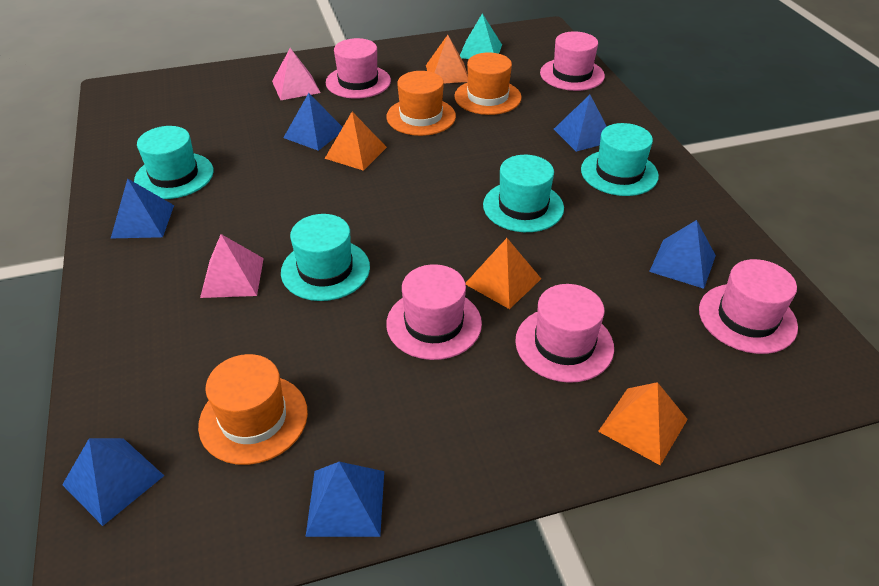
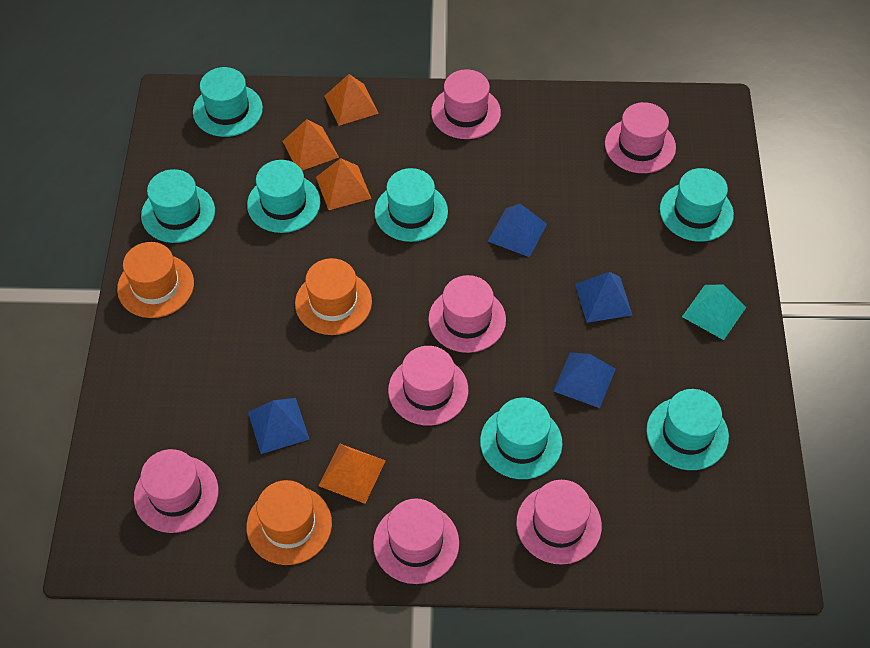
blue pyramid: [62,438,164,526] [111,178,174,238] [283,93,343,151] [306,462,384,537] [554,95,607,152] [649,220,716,289] = 6 -> [248,398,309,454] [488,204,547,257] [554,353,616,408] [575,272,632,323] = 4
pink hat: [326,38,391,99] [386,264,482,360] [515,284,614,383] [540,31,605,91] [699,259,798,354] = 5 -> [134,449,218,533] [373,498,459,584] [388,346,468,426] [428,275,506,353] [431,69,501,139] [516,480,602,565] [605,102,676,173] = 7
pink pyramid: [200,234,264,298] [272,48,321,100] = 2 -> none = 0
turquoise hat: [134,126,214,199] [281,214,370,301] [483,155,564,232] [581,123,659,196] = 4 -> [141,169,215,243] [193,67,263,137] [247,160,320,233] [374,168,448,242] [480,398,562,479] [646,389,729,470] [660,168,734,242] = 7

